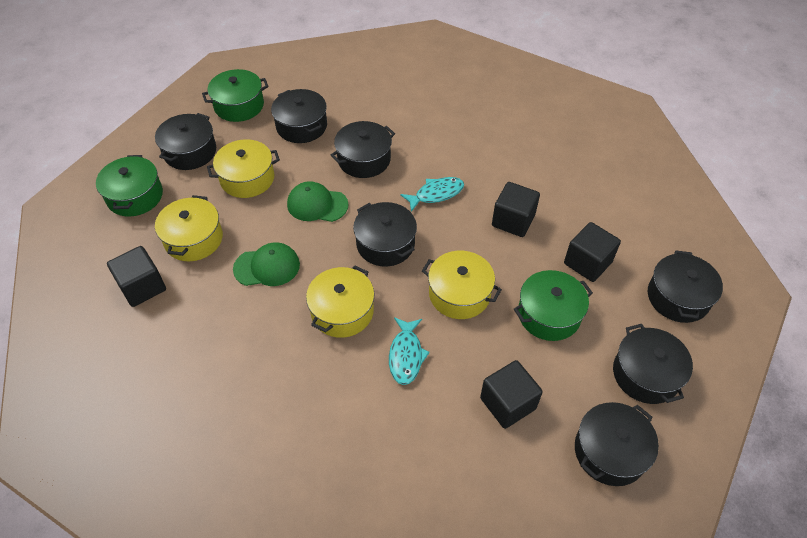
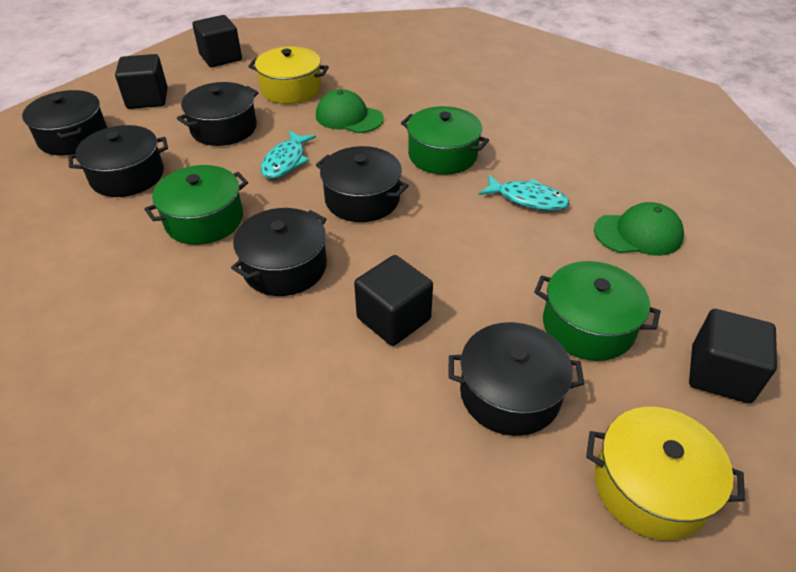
black pot: [155,113,216,170] [271,89,327,143] [331,121,395,178] [353,202,417,266] [575,402,659,486] [613,324,693,404] [648,251,723,323] = 7 -> [22,90,107,155] [68,125,168,197] [177,82,259,146] [231,208,327,296] [316,146,409,222] [449,322,584,436] = 6
yellow pot: [155,195,223,261] [207,139,280,198] [306,265,374,338] [422,251,502,319] = 4 -> [248,47,329,104] [586,407,745,540] = 2

